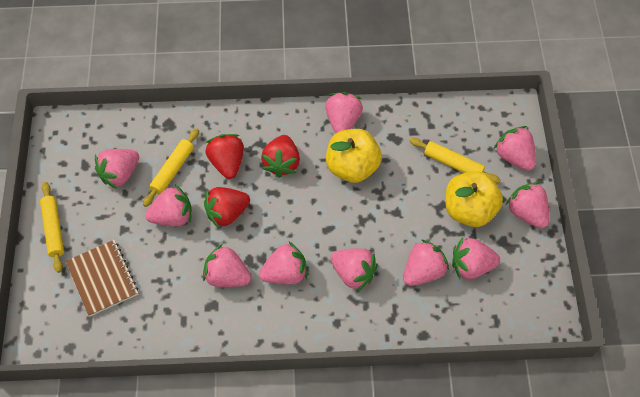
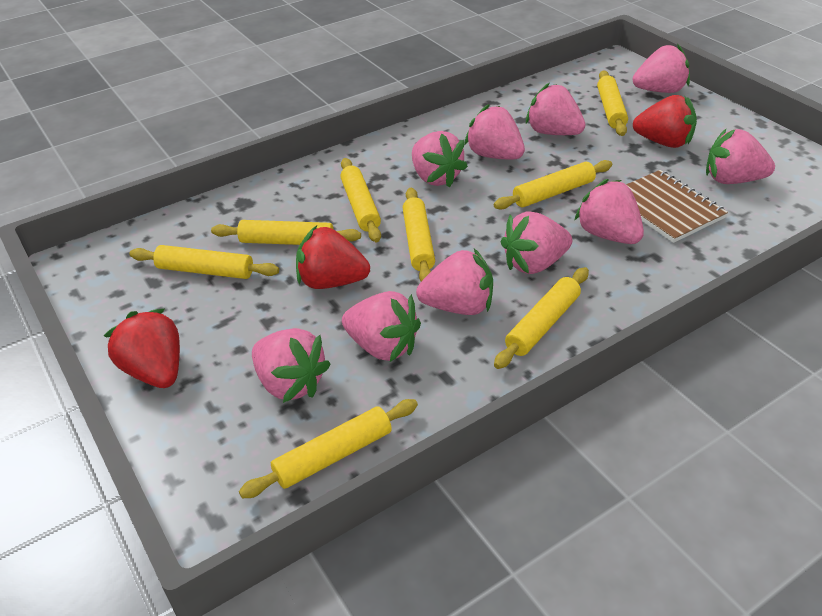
yellow apple: [326,129,382,183] [445,171,503,227] = 2 -> none = 0
yellow rolling pin: [40,182,64,273] [143,128,199,207] [409,138,500,183] = 3 -> [129,245,279,279] [211,220,361,245] [239,399,418,498] [340,158,381,242] [403,188,435,282] [494,160,612,210] [494,267,589,369] [597,70,628,136] = 8

